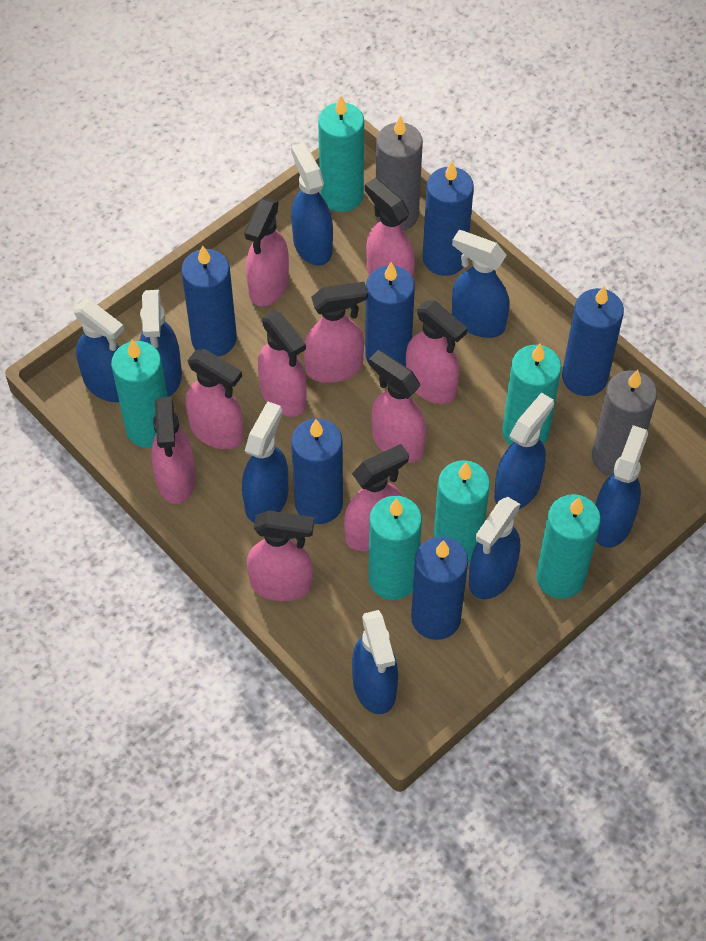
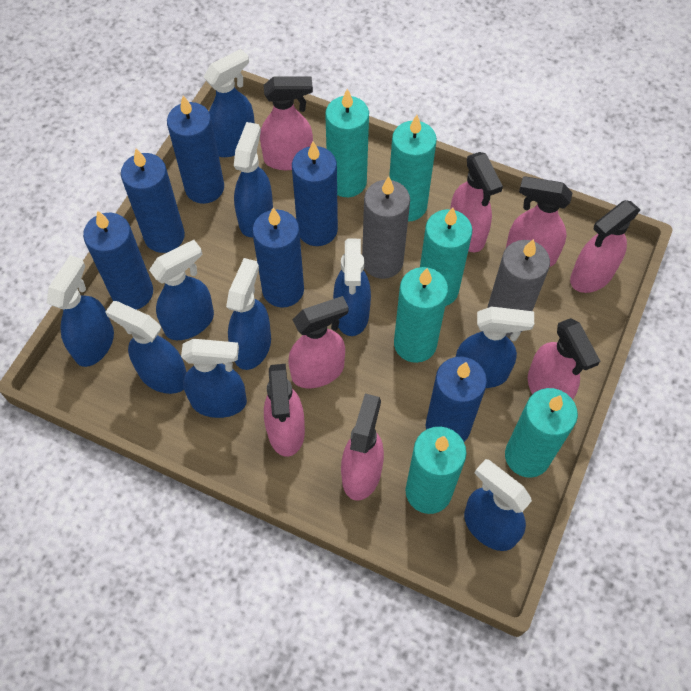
blue spray bottle: [74,300,124,402] [140,290,182,397] [242,401,288,523] [291,143,333,266] [352,610,398,714] [452,230,509,338] [469,497,520,599] [494,392,554,509] [595,425,648,548] = 9 -> [47,255,114,367] [106,301,187,394] [149,240,214,340] [181,339,247,418] [204,49,255,157] [226,258,271,370] [234,122,273,237] [333,239,371,336] [456,306,534,388] [464,459,532,551] = 10
pink spray bottle: [151,397,195,504] [186,349,244,449] [244,198,289,306] [247,510,314,601] [258,311,307,417] [304,282,368,383] [344,444,409,551] [365,178,415,278] [369,350,426,463] [406,301,468,404] = 10 -> [260,76,313,170] [264,364,305,457] [288,296,349,388] [341,393,384,501] [450,152,503,252] [506,176,573,267] [528,318,600,400] [570,200,640,293] = 8

